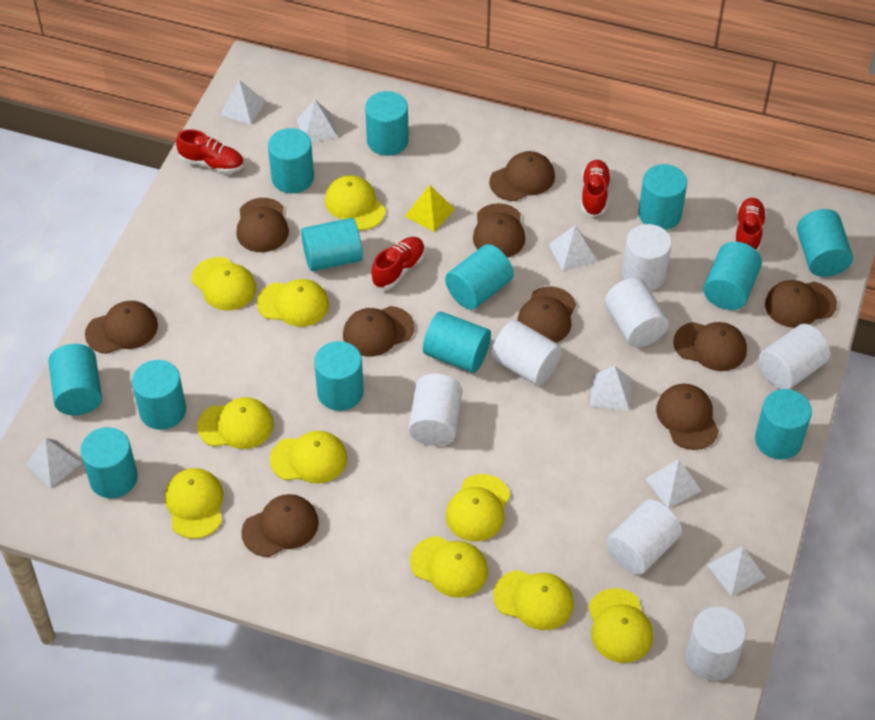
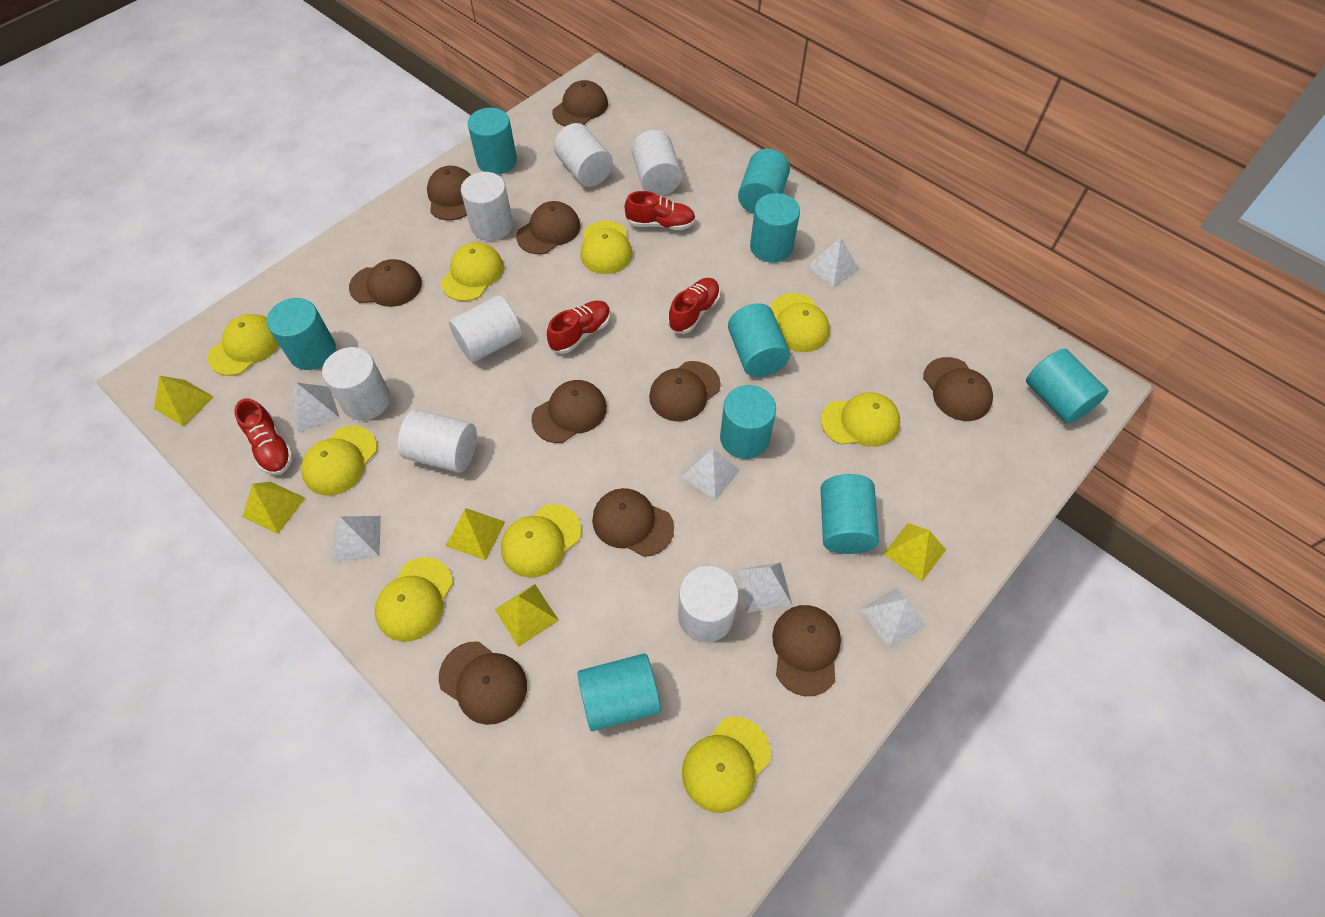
turquoise cylinder: [48,344,102,415] [80,427,138,498] [132,360,186,430] [268,128,314,193] [301,218,363,271] [314,341,364,411] [365,91,409,156] [423,312,491,373] [445,244,514,310] [639,164,687,230] [703,242,762,310] [755,389,812,460] [797,209,853,277] = 13 -> [267,298,336,370] [467,108,517,174] [577,653,661,731] [720,385,776,459] [728,303,790,377] [738,149,790,214] [750,193,800,263] [821,474,879,554] [1026,349,1108,424] = 9
white pyramid: [25,438,82,488] [220,80,266,125] [297,100,338,143] [549,225,597,271] [590,366,632,411] [645,459,702,509] [707,546,766,597] = 7 -> [289,382,340,433] [333,516,381,562] [681,448,740,500] [737,562,792,613] [807,238,859,288] [860,587,927,649] = 6
yellow cap: [165,468,223,539] [192,257,256,311] [197,397,274,449] [257,279,329,327] [270,431,347,483] [325,175,385,230] [410,536,488,598] [446,474,510,541] [493,570,574,630] [589,588,653,663] = 10 -> [208,314,279,376] [301,426,377,496] [375,557,453,642] [441,242,504,301] [501,504,581,578] [580,221,632,274] [682,717,771,813] [770,293,830,352] [821,392,900,447] = 9
yellow pyramid: [405,185,455,232] = 1 -> [154,376,214,427] [242,482,305,534] [445,508,505,560] [495,584,559,647] [884,523,946,582] = 5

